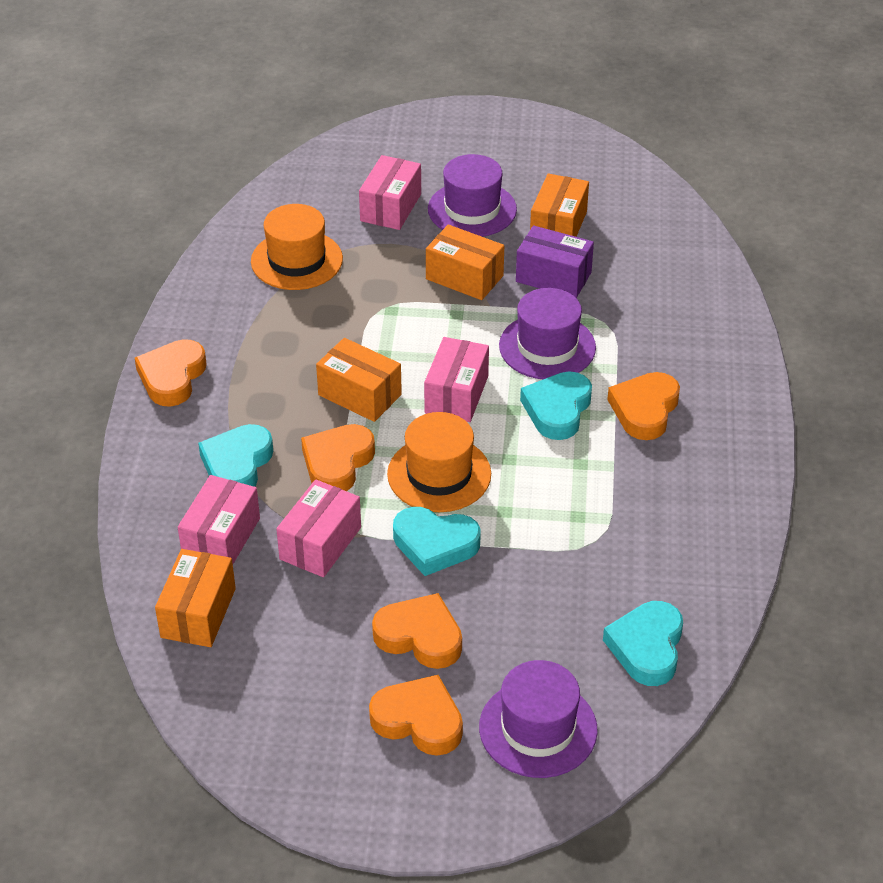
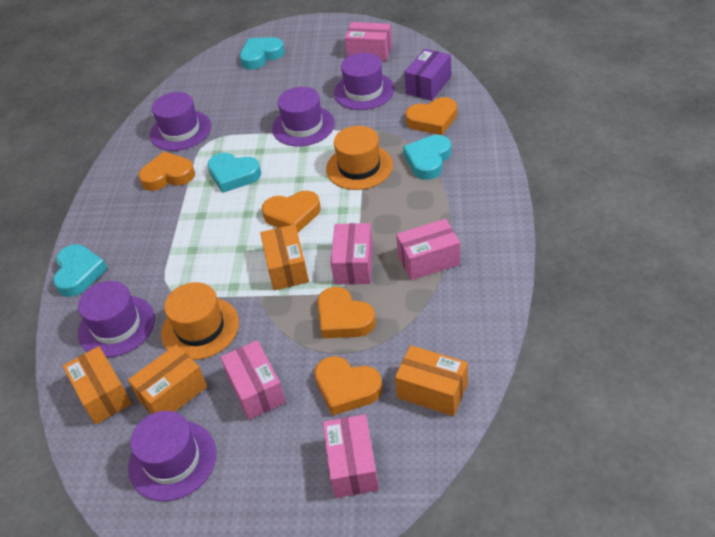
pink box: [178,475,260,564] [276,479,361,577] [359,155,421,230] [424,337,489,422] = 4 -> [221,340,286,420] [323,414,379,498] [331,223,373,285] [345,22,392,61] [396,219,460,280] = 5
purple hat: [428,154,517,237] [479,660,598,778] [499,288,596,379] = 3 -> [78,281,155,357] [128,411,216,501] [150,92,211,151] [272,87,335,146] [334,53,395,110] = 5

